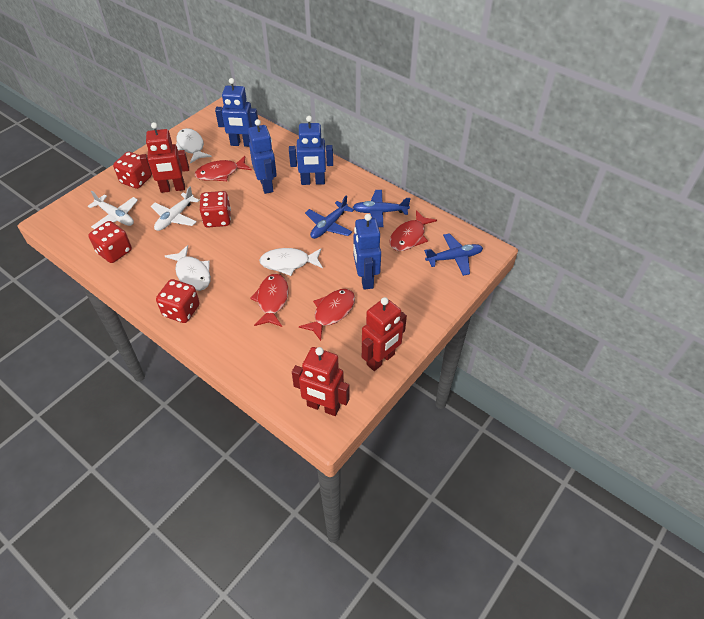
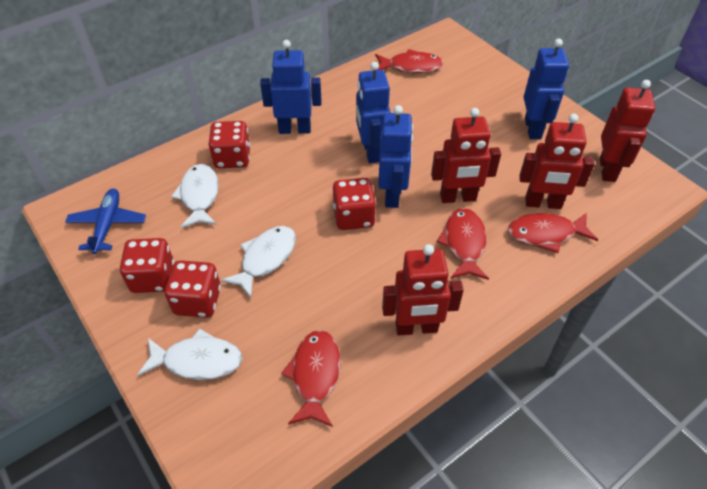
blue plane: [305,195,354,239] [353,190,411,227] [424,233,483,276] = 3 -> [65,189,146,254] = 1
red robot: [140,122,189,193] [292,347,349,416] [362,297,407,371] = 3 -> [382,244,464,335] [431,108,501,203] [519,114,595,209] [600,80,655,182] = 4
white plane: [88,191,138,229] [151,186,200,231] = 2 -> none = 0

